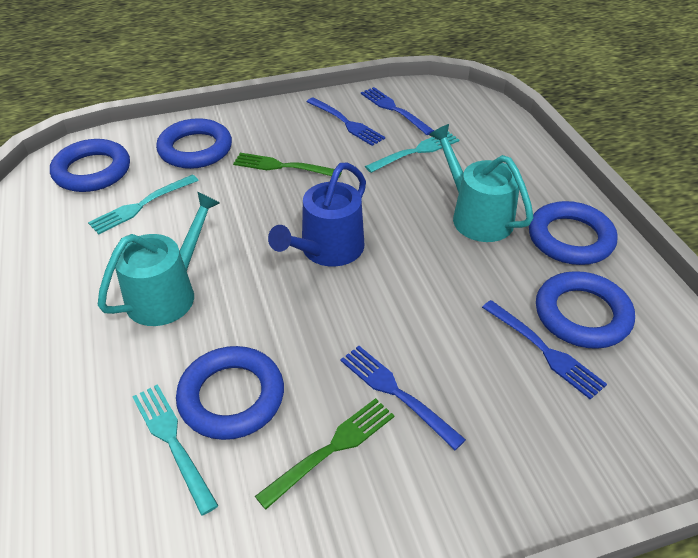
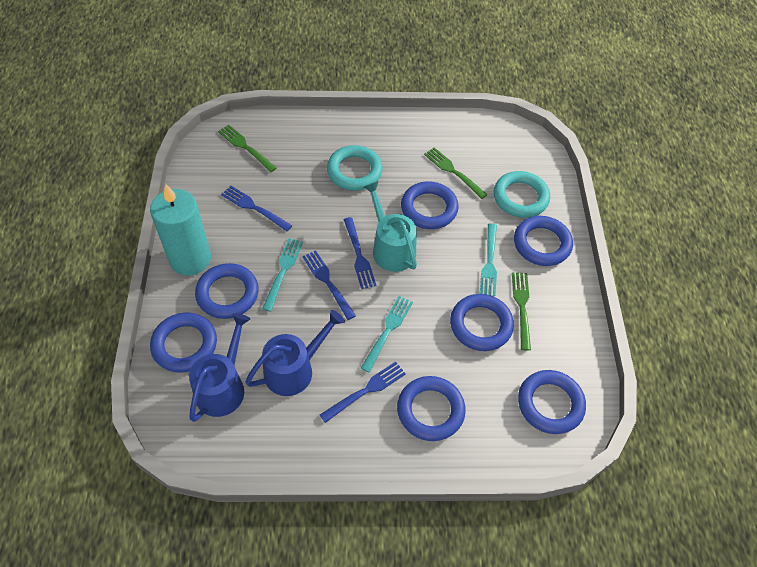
blue ring: [50,139,130,192] [156,118,232,169] [176,346,284,440] [529,201,618,265] [536,271,635,349] = 5 -> [150,313,217,373] [195,263,259,319] [397,376,466,441] [401,181,459,229] [450,294,514,351] [514,216,573,266] [518,370,586,434] = 7
blue watering can: [268,163,366,267] = 1 -> [189,313,250,422] [245,310,345,396] = 2
green fork: [233,153,342,178] [255,398,394,510] = 2 -> [218,125,277,172] [424,147,488,199] [512,272,531,350] = 3
turquoise candle: none = 0 -> [150,184,211,276] = 1
turquoise ring: none = 0 -> [327,145,383,191] [494,171,550,218] = 2
turquoise watering can: [98,191,220,326] [429,124,533,242] = 2 -> [364,181,417,272] = 1

